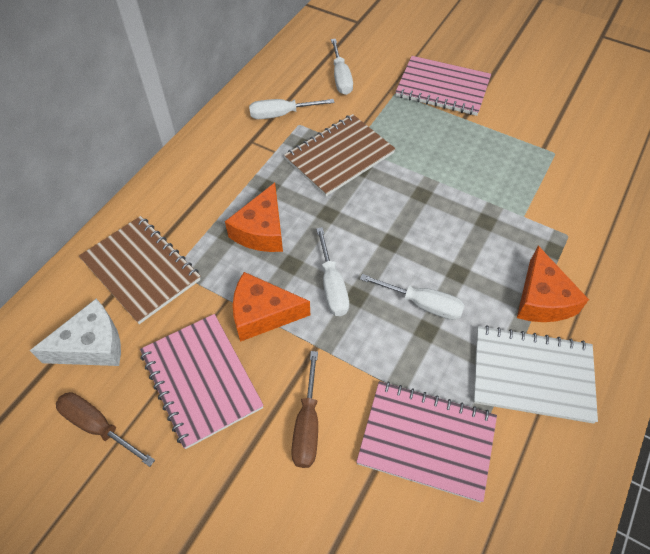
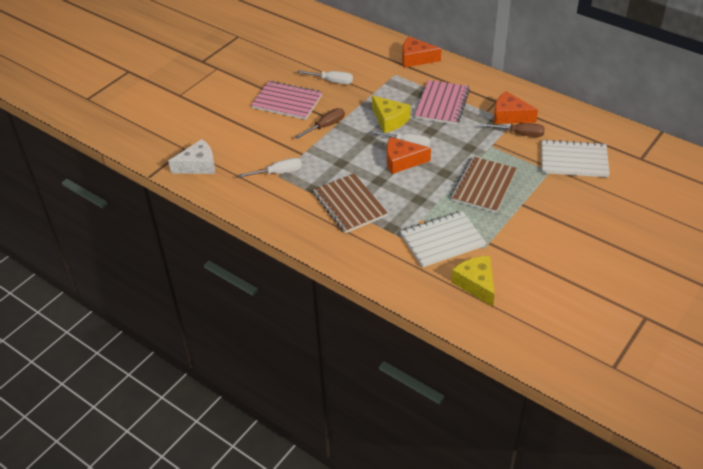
pink notebook: [140,314,264,449] [356,381,497,503] [395,56,491,116] = 3 -> [251,81,322,120] [414,80,470,125] = 2
white notebook: [474,325,598,424] = 1 -> [400,211,486,268] [541,139,610,178] = 2
white screwdriver: [249,99,335,119] [316,227,349,316] [331,39,353,95] [360,274,465,320] = 4 -> [238,158,302,178] [297,70,353,84] [370,130,431,147] = 3
yellow cheese: none = 0 -> [372,96,411,133] [451,256,495,307] = 2

